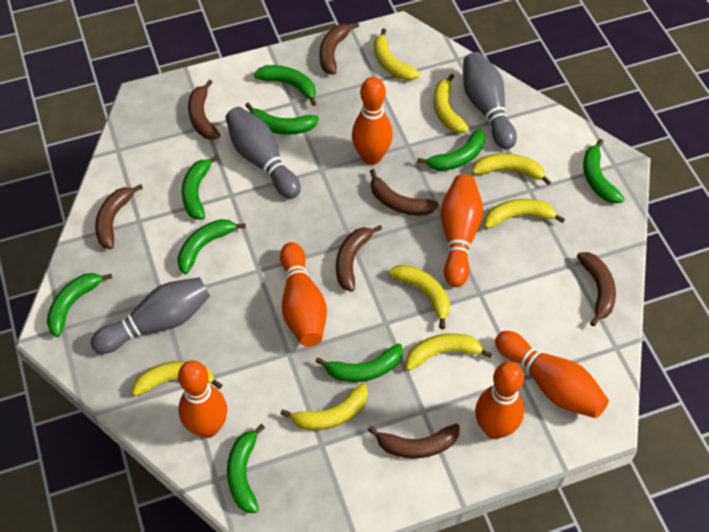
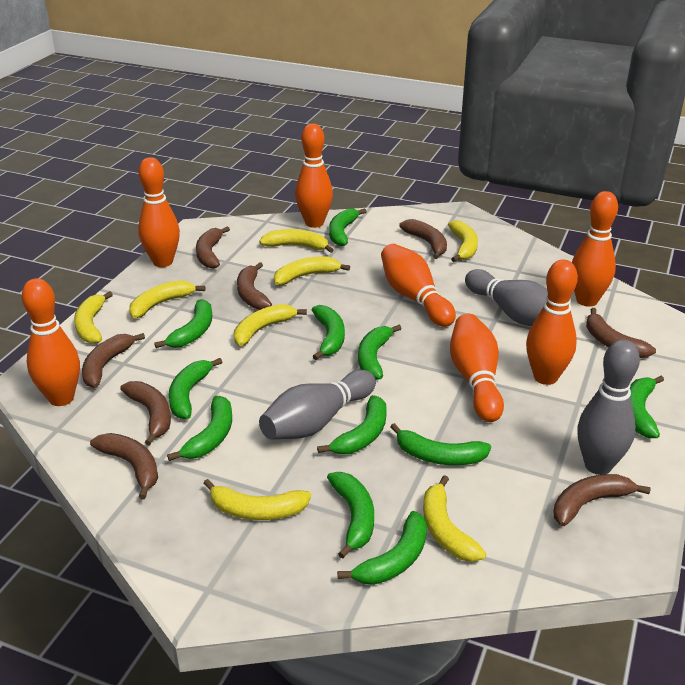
brown banana: [95,184,143,249] [188,80,220,140] [319,22,359,75] [336,225,382,292] [368,424,460,458] [370,169,439,216] [577,252,616,326] = 7 -> [82,333,145,388] [90,433,158,499] [120,381,171,446] [196,226,230,269] [237,262,272,310] [399,219,447,259] [553,474,651,526] [586,308,656,358] = 8
green banana: [47,273,112,337] [177,219,246,274] [182,155,219,220] [227,424,265,513] [245,103,319,135] [254,65,316,106] [315,344,403,382] [417,128,485,171] [583,139,625,204] = 9 -> [154,299,212,348] [167,396,232,461] [169,358,222,419] [312,305,345,360] [317,395,387,454] [327,472,374,559] [329,208,367,246] [337,511,427,585] [358,325,402,380] [390,423,491,465] [630,376,664,438] = 11
orange bowling pin: [178,360,227,438] [280,242,327,347] [352,77,393,165] [441,174,483,287] [475,362,524,439] [495,331,609,418] = 6 -> [22,278,80,406] [138,157,180,267] [295,123,333,228] [381,244,456,327] [450,314,504,422] [526,259,578,385] [572,191,618,307] = 7

